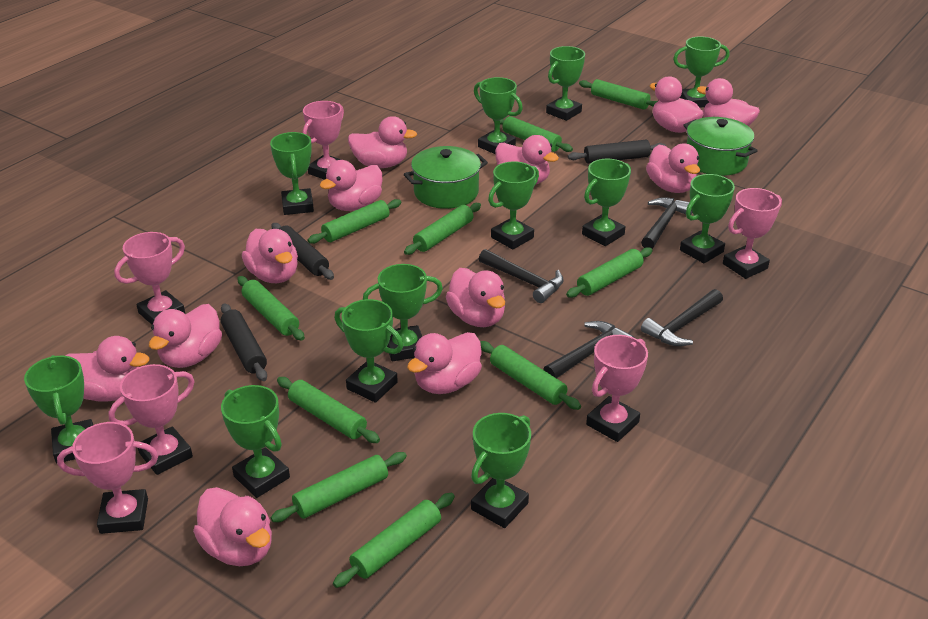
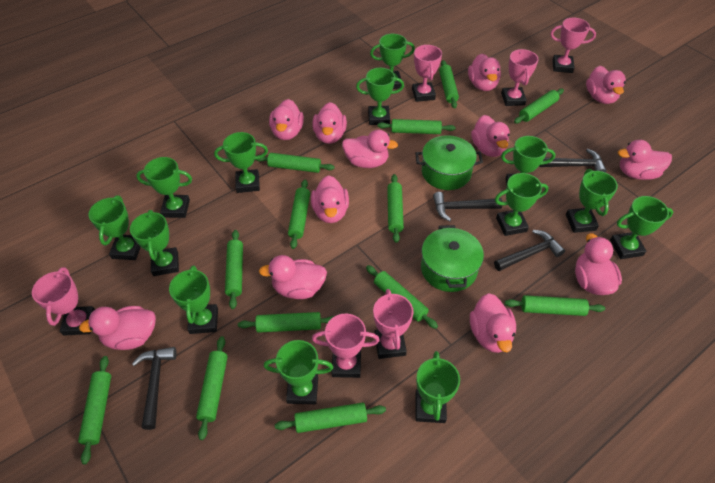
black rolling pin: [221,303,267,381] [271,223,334,280] [568,140,666,164] = 3 -> none = 0
green rolling pin: [237,276,305,341] [271,452,407,522] [277,377,380,443] [308,199,402,244] [333,493,455,588] [404,203,481,255] [480,341,581,410] [493,116,573,152] [566,247,653,298] [579,79,658,110] = 10 -> [78,356,111,464] [196,336,228,440] [225,230,243,309] [238,312,335,333] [255,153,335,173] [275,403,386,433] [288,180,310,249] [366,265,438,329] [378,119,456,134] [387,174,404,243] [439,60,459,109] [505,295,605,316] [514,89,564,124] = 13
green trophy: [24,355,93,463] [221,385,290,498] [270,132,314,215] [334,299,403,403] [363,264,443,361] [471,413,531,528] [474,77,523,154] [488,161,539,250] [546,46,585,121] [582,159,631,246] [673,36,729,107] [680,174,735,263] = 12 -> [89,195,141,260] [130,210,179,276] [136,157,192,218] [169,266,218,334] [214,132,268,193] [264,340,333,404] [356,68,404,125] [370,34,415,89] [416,351,460,423] [495,173,549,236] [501,136,555,186] [566,169,618,233] [610,196,673,259] = 13

